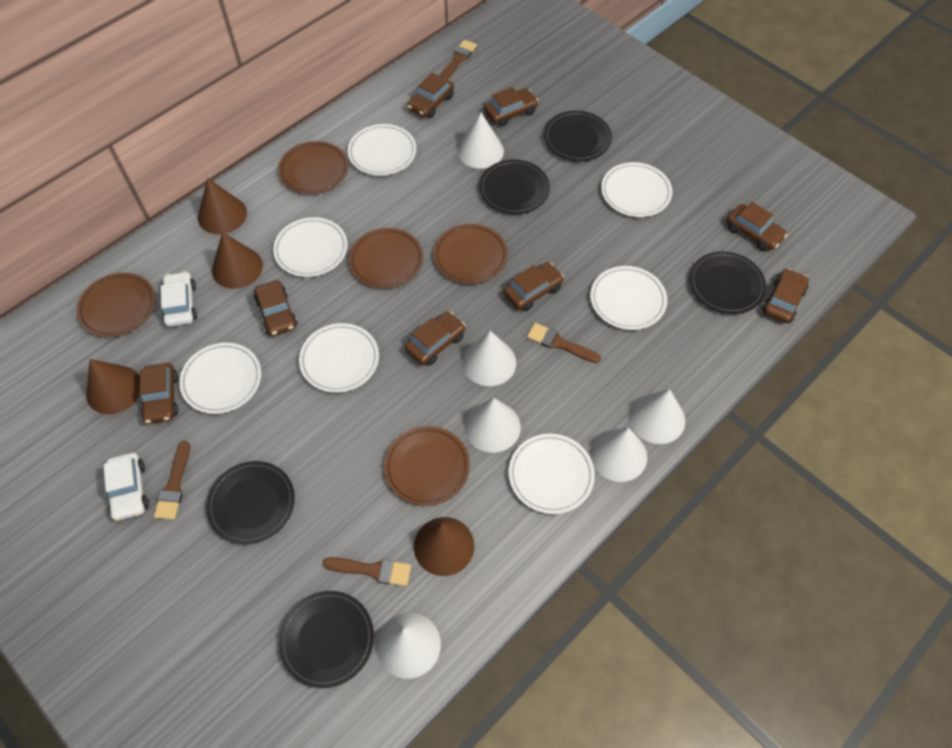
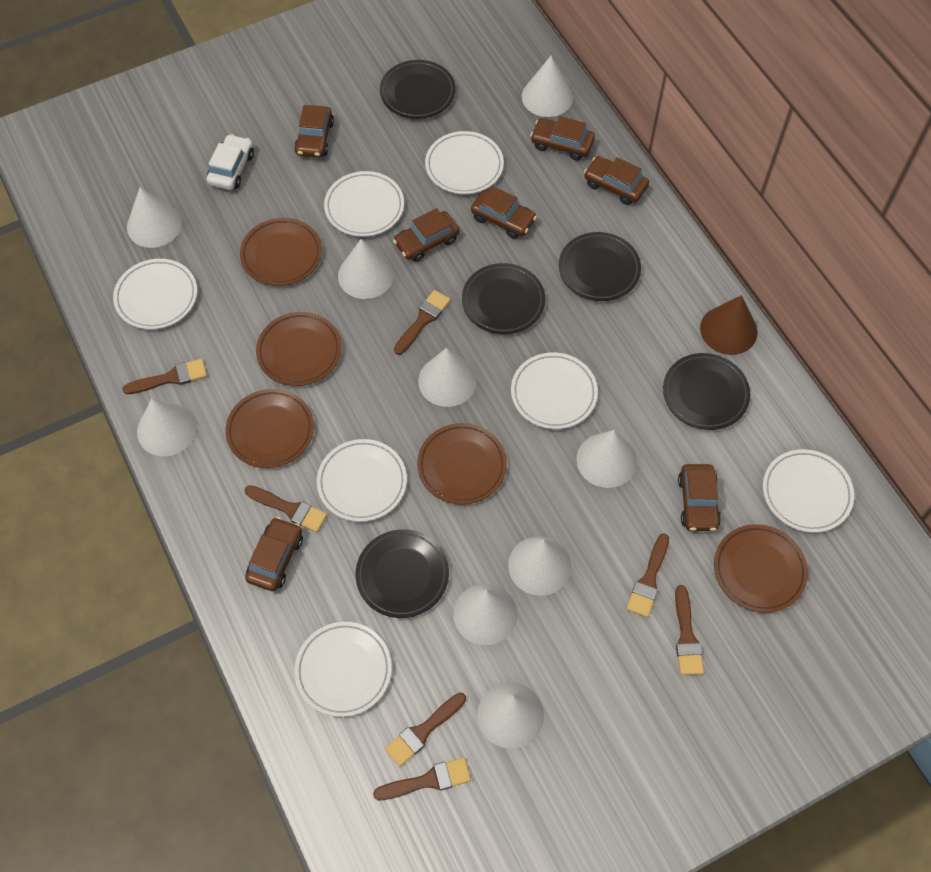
brown brush: [154,441,190,520] [323,557,411,586] [440,40,477,80] [527,323,601,363] = 4 -> [122,359,207,394] [245,485,327,532] [373,757,471,800] [385,693,466,767] [394,290,450,355] [627,533,669,617] [675,585,704,675] = 7
brown car: [140,363,178,424] [254,280,298,336] [405,312,465,366] [407,72,454,118] [484,87,538,126] [504,262,564,311] [726,202,787,251] [762,268,809,323] = 8 -> [245,517,303,591] [294,105,334,158] [393,208,459,262] [471,186,537,239] [530,116,595,161] [584,156,649,205] [678,464,721,531] = 7
brown cone: [86,359,140,414] [198,178,247,234] [212,232,263,289] [414,517,474,576] = 4 -> [700,295,758,355] = 1
white car: [103,453,149,521] [161,271,197,327] = 2 -> [206,134,254,190] = 1
white cone: [377,613,441,679] [458,113,504,169] [462,331,516,386] [464,398,521,453] [590,427,647,482] [629,389,685,444] = 6 -> [127,187,182,248] [137,398,197,456] [338,239,394,299] [418,348,477,407] [453,584,518,645] [477,682,544,749] [508,536,571,596] [522,56,573,117] [576,430,637,488] = 9

